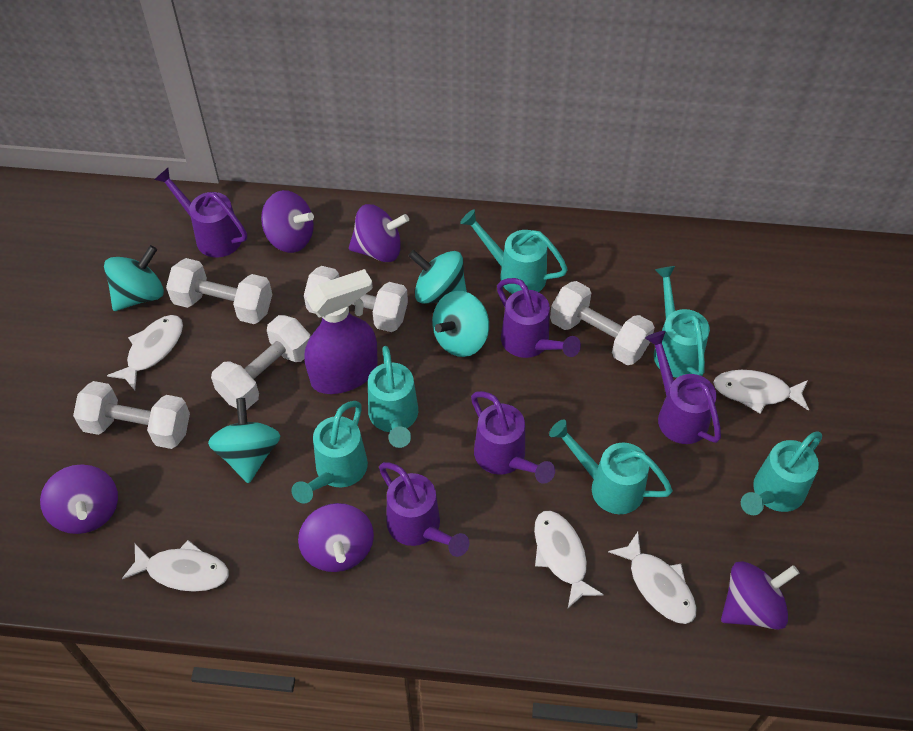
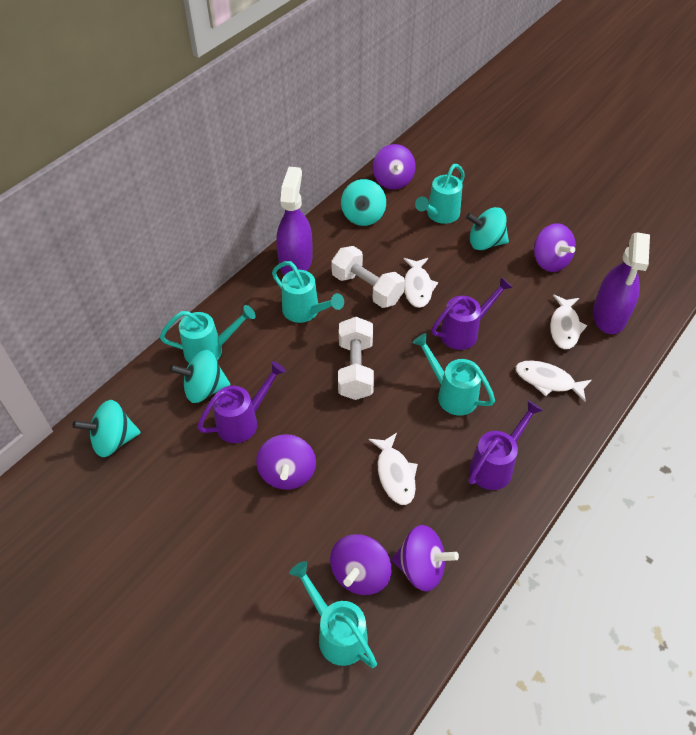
purple spray bottle: [304,269,378,394] = 1 -> [276,167,313,275] [593,232,650,334] = 2
purple watering can: [154,168,247,258] [379,462,470,557] [471,391,555,484] [497,278,581,358] [645,331,721,444] = 5 -> [197,361,286,443] [432,277,513,350] [469,400,543,490] = 3
turquoise watering can: [292,401,368,504] [368,346,418,448] [460,209,568,294] [549,420,673,514] [654,266,710,378] [741,432,822,515] = 6 -> [160,305,256,363] [272,261,344,323] [289,561,377,668] [412,333,495,416] [415,164,465,224] = 5
white dumbbell: [73,381,190,449] [166,258,272,324] [211,315,311,410] [304,266,408,332] [550,281,655,365] = 5 -> [331,246,405,308] [338,317,374,400] = 2
white fish: [107,315,183,390] [122,540,229,592] [534,511,604,608] [608,532,697,624] [713,370,809,414] = 5 -> [369,433,418,505] [404,258,438,308] [515,360,592,402] [550,294,587,349] = 4

